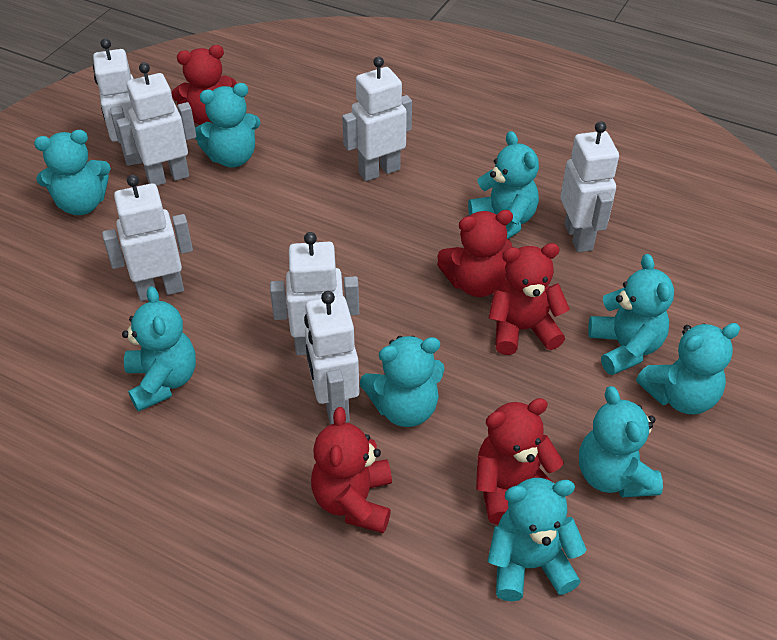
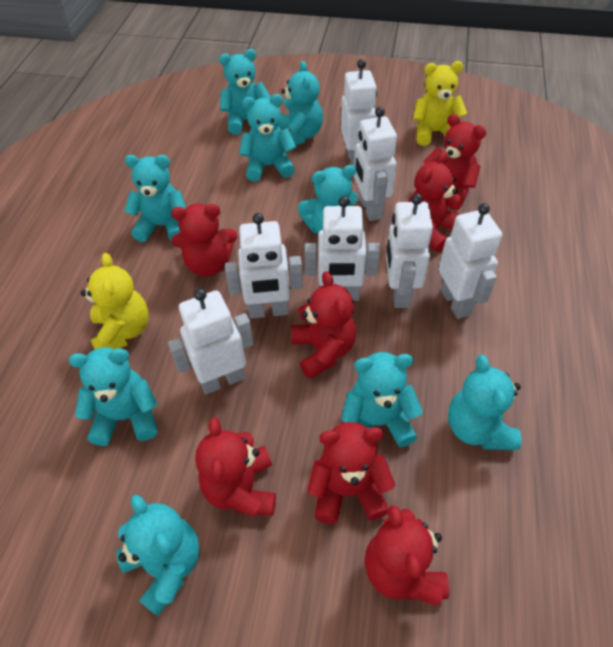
red teddy bear: [171,45,237,125] [311,407,392,533] [437,210,513,297] [476,398,564,524] [488,243,570,355] = 5 -> [171,204,237,276] [195,417,276,516] [291,271,356,379] [307,422,395,524] [365,505,449,606] [408,151,460,252] [423,114,486,210] = 7
yellow teddy bear: none = 0 -> [81,253,149,349] [413,61,467,146] = 2

